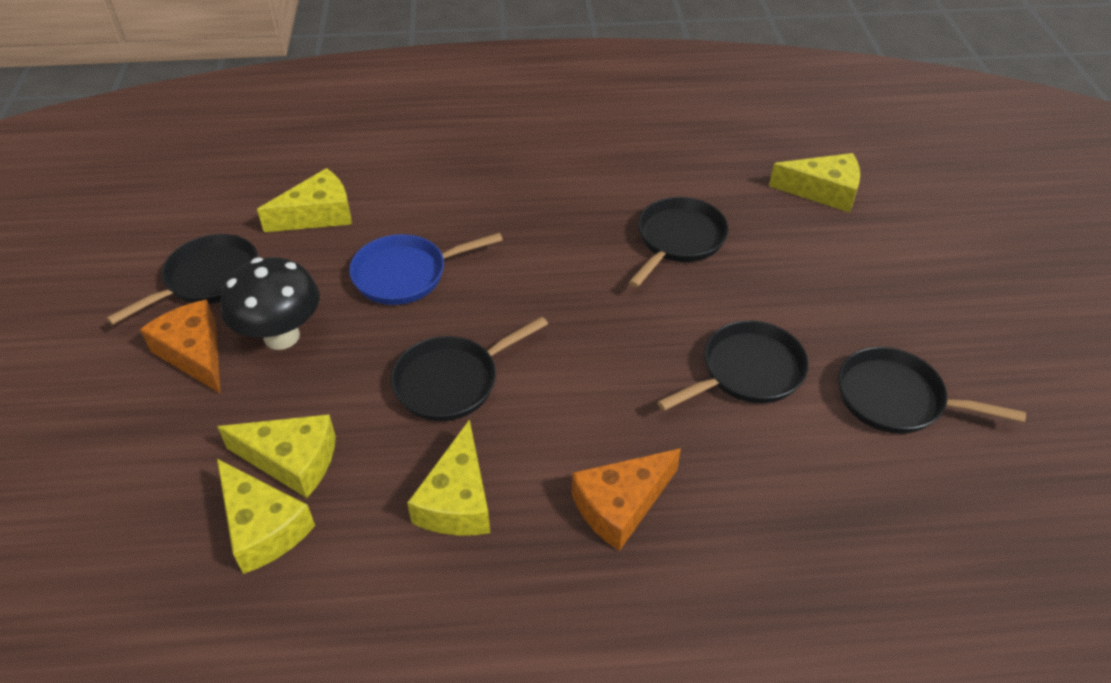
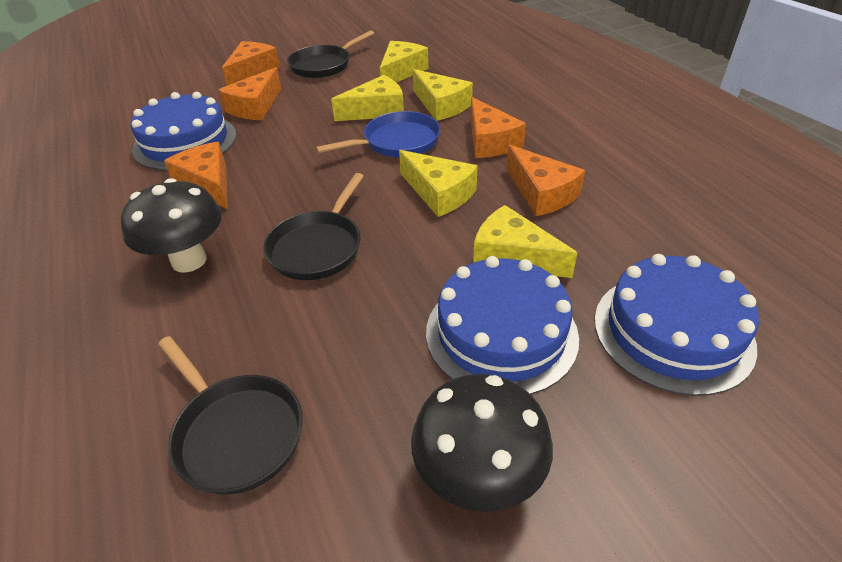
black mushroom: [220,257,320,350] = 1 -> [121,178,222,273] [411,374,553,512] = 2
black pan: [106,234,258,325] [391,317,548,421] [628,197,729,288] [657,320,809,411] [838,347,1026,434] = 5 -> [158,336,303,495] [263,173,364,280] [287,30,374,78] = 3
blue cake: none = 0 -> [130,92,236,170] [426,256,579,395] [594,254,759,396] = 3
orange cheese: [140,300,220,393] [572,449,681,551] = 2 -> [164,142,228,209] [219,67,281,120] [222,41,280,86] [470,97,526,158] [506,145,585,216] = 5

